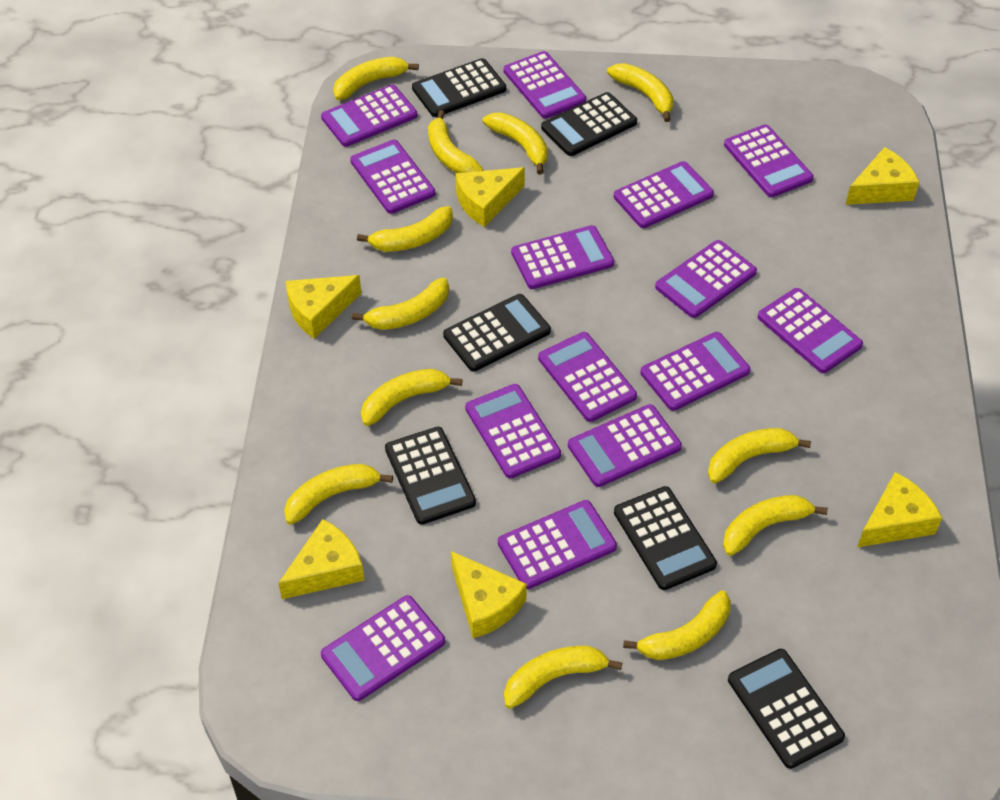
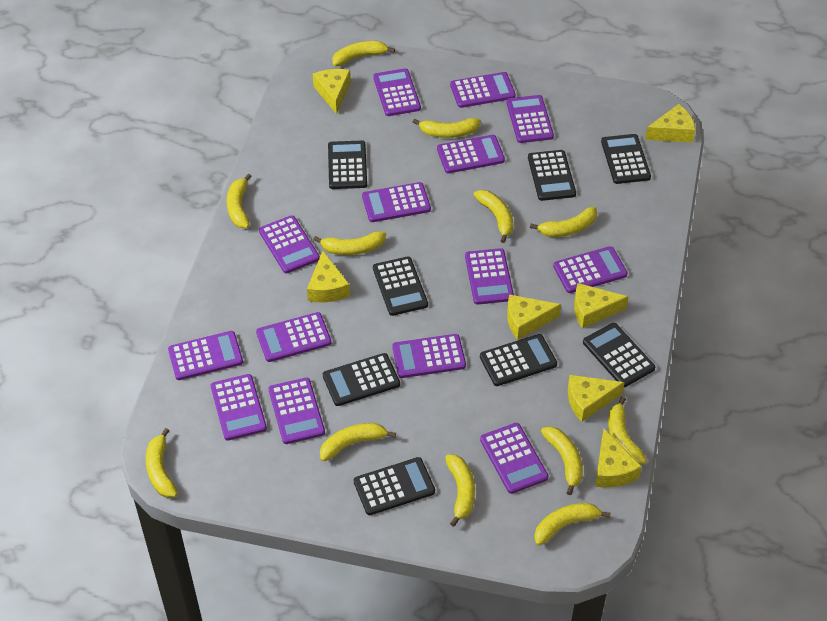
black calculator: [385,427,476,525] [412,58,506,117] [443,294,551,372] [541,92,637,156] [614,486,717,590] [728,649,845,769] = 6 -> [323,353,400,406] [328,140,367,189] [354,457,435,515] [373,257,428,316] [480,334,557,386] [528,150,576,201] [583,323,655,387] [601,134,651,184] = 8
yellow cheese: [278,519,364,599] [285,275,361,339] [451,551,527,638] [455,167,525,227] [845,147,919,205] [857,472,942,547] = 6 -> [307,251,350,302] [313,69,351,114] [507,294,561,340] [568,375,624,422] [574,283,629,329] [595,429,642,488] [645,104,696,143] = 7

